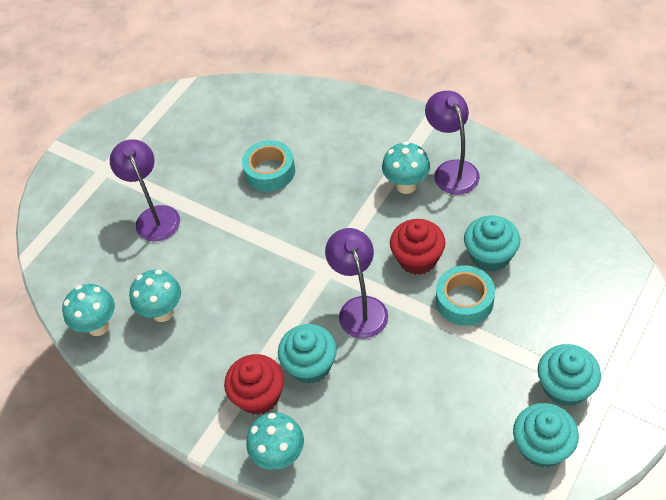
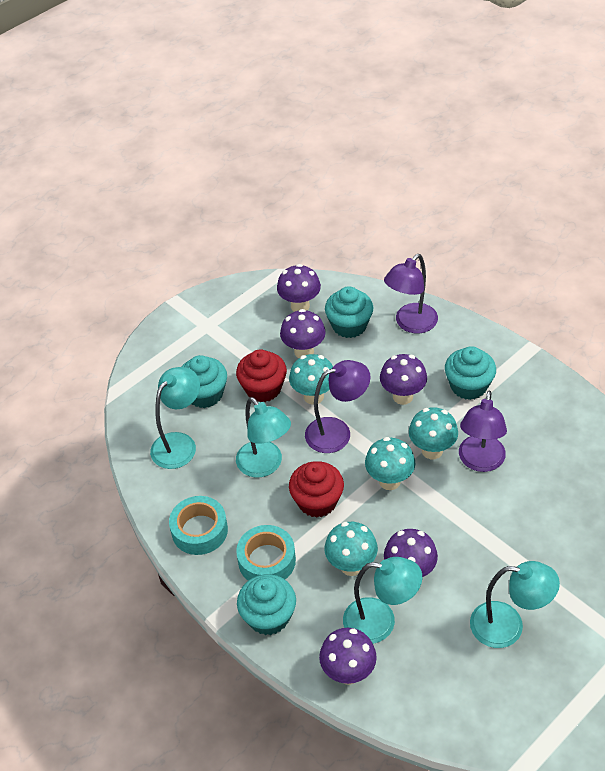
purple mushroom: none = 0 -> [277,264,321,312] [280,309,326,358] [319,628,377,685] [380,354,427,405] [384,529,438,577] = 5
turquoise lamp: none = 0 -> [150,367,200,469] [236,397,291,478] [343,557,422,644] [470,561,560,648] = 4

